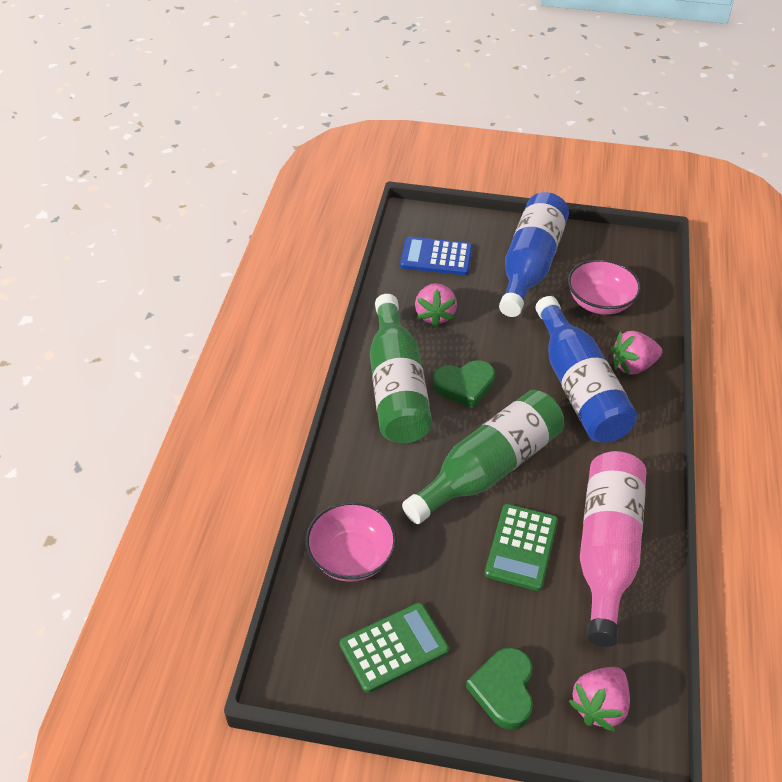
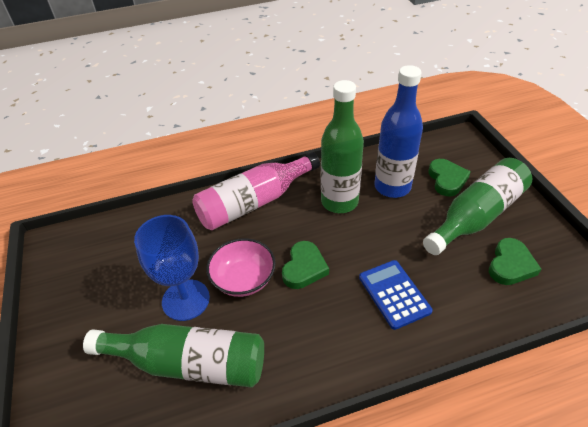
blue bottle: [499,192,569,317] [535,296,637,443] = 2 -> [374,65,423,198] = 1
blue goblet: none = 0 -> [134,215,210,321] = 1
green bottle: [370,294,432,443] [402,390,564,524] = 2 -> [83,324,264,387] [321,80,364,213] [423,158,532,255] = 3
green calculator: [340,602,449,693] [485,504,558,591] = 2 -> none = 0
green heart: [433,360,495,408] [466,647,533,730] = 2 -> [282,241,329,289] [428,159,471,196] [489,238,541,285] = 3
pink bowl: [306,502,397,582] [568,259,641,315] = 2 -> [206,238,275,297] = 1
pink strawberry: [415,283,457,328] [568,667,630,732] [611,331,662,375] = 3 -> none = 0

